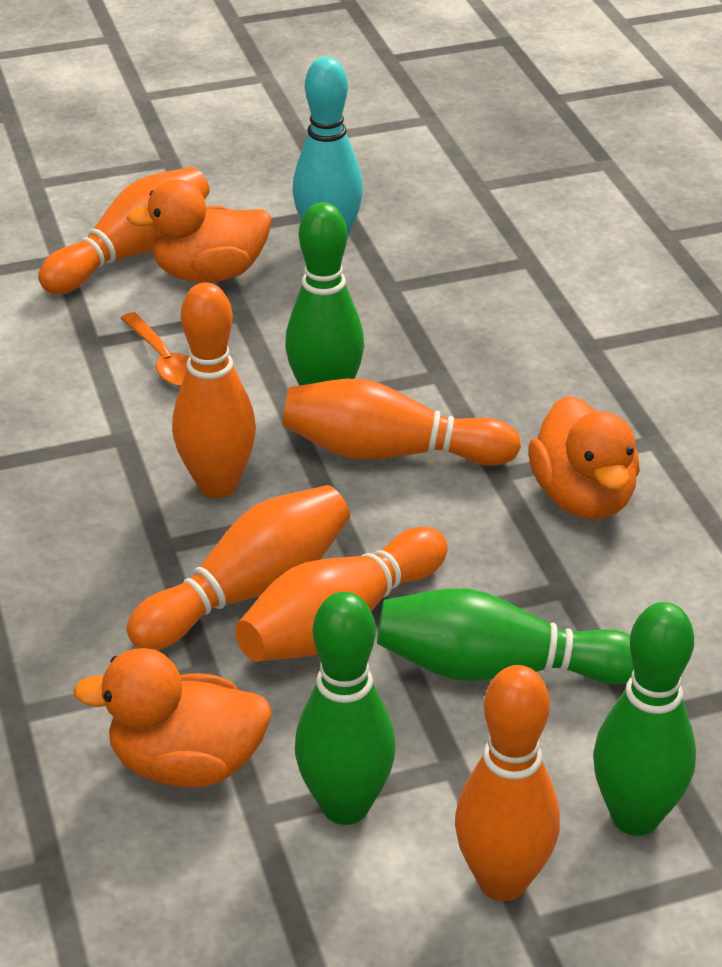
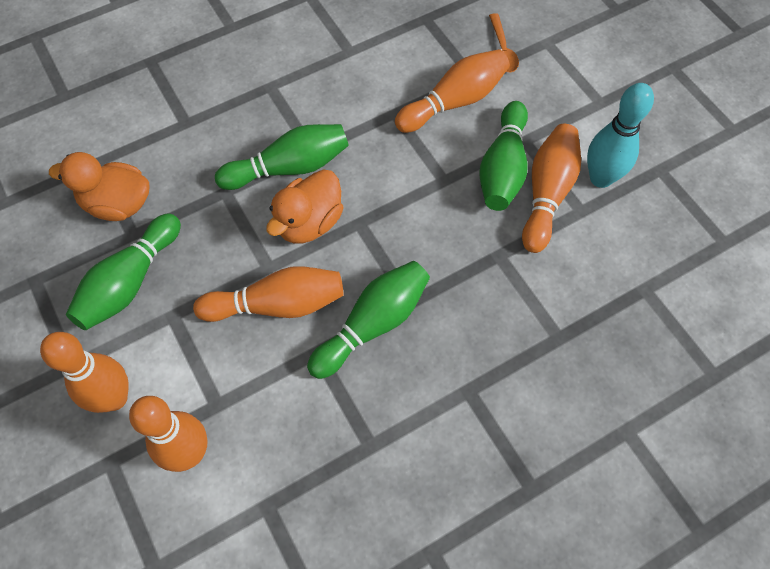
orange bowling pin: [38,167,209,294] [127,485,350,650] [172,283,256,498] [235,527,448,662] [282,379,521,466] [455,665,560,901] = 6 -> [40,332,129,413] [129,396,208,472] [193,266,343,322] [395,49,510,133] [522,124,581,253] = 5
orange duck: [73,648,272,788] [126,179,271,283] [528,396,640,519] = 3 -> [49,152,150,221] [266,169,344,244] = 2

